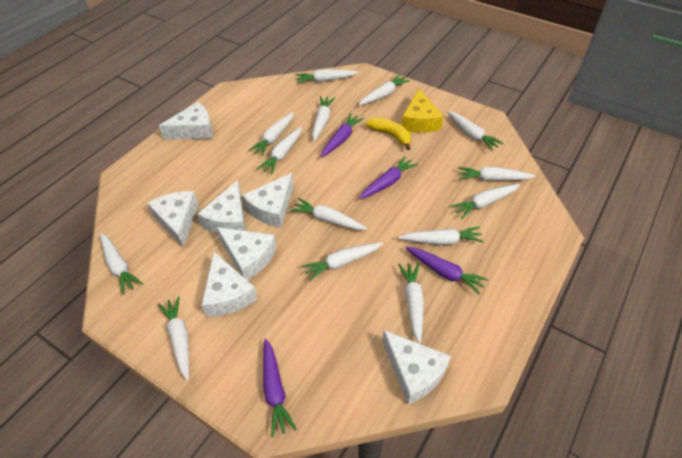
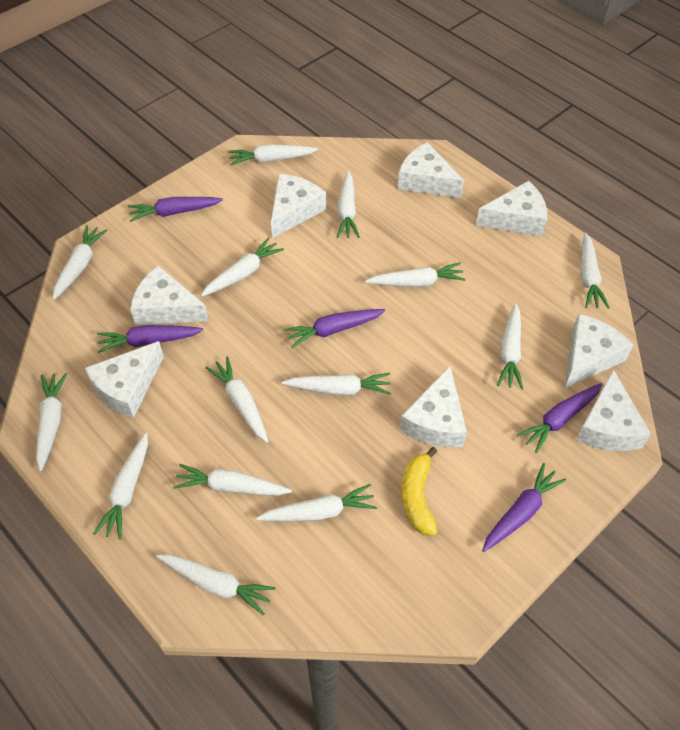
purple carrot: [263,339,297,437] [321,113,364,157] [359,156,418,200] [406,247,489,295] = 4 -> [97,325,203,353] [128,197,223,222] [284,309,385,348] [482,463,566,552] [517,383,602,453] = 5
white cheese: [147,191,199,248] [159,102,213,139] [197,180,246,234] [202,252,258,317] [217,227,277,280] [242,173,294,227] [383,330,451,404] = 7 -> [85,341,163,418] [130,266,208,325] [271,174,326,238] [398,142,464,198] [400,366,467,447] [476,181,547,236] [565,314,633,388] [576,369,651,451] = 8
yellow cheese: [402,89,443,133] = 1 -> none = 0

